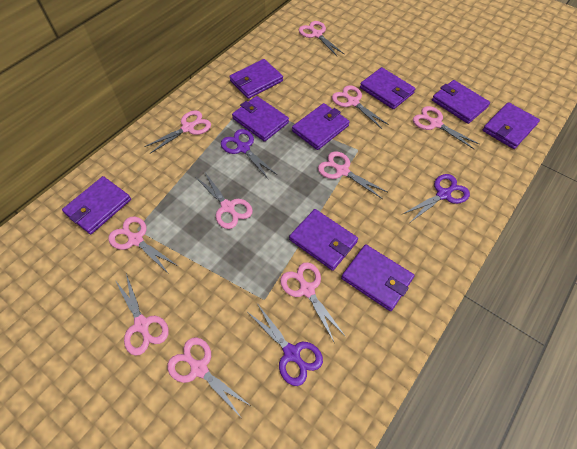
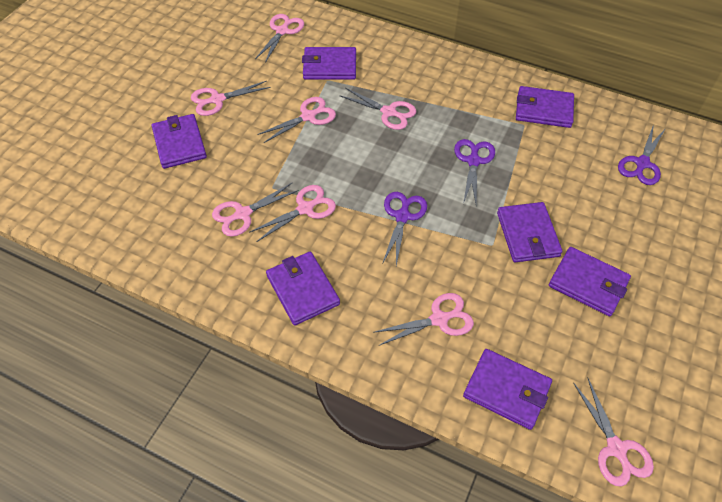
pink scissors: [108,216,178,274] [115,273,169,356] [144,111,211,154] [167,337,251,417] [195,171,253,229] [280,262,346,342] [299,21,344,56] [318,151,387,199] [332,85,389,129] [413,106,480,150] = 10 -> [191,81,271,116] [212,182,299,237] [249,185,336,242] [255,14,304,63] [257,97,336,143] [339,88,416,130] [373,293,474,346] [573,379,654,487] = 8
purple wallet: [62,176,131,234] [229,59,283,99] [232,96,289,142] [289,209,358,271] [292,103,350,150] [341,244,415,311] [360,67,415,109] [432,80,490,124] [482,102,540,149] = 9 -> [152,114,207,169] [266,252,340,326] [302,47,356,80] [463,349,552,430] [497,202,562,262] [516,86,574,128] [549,247,631,316] = 7

